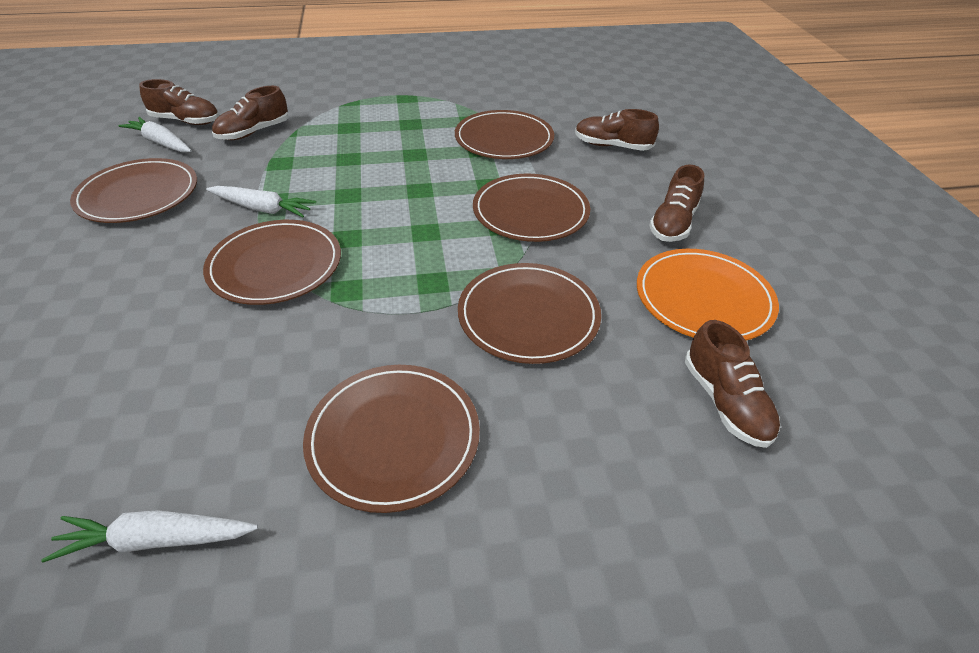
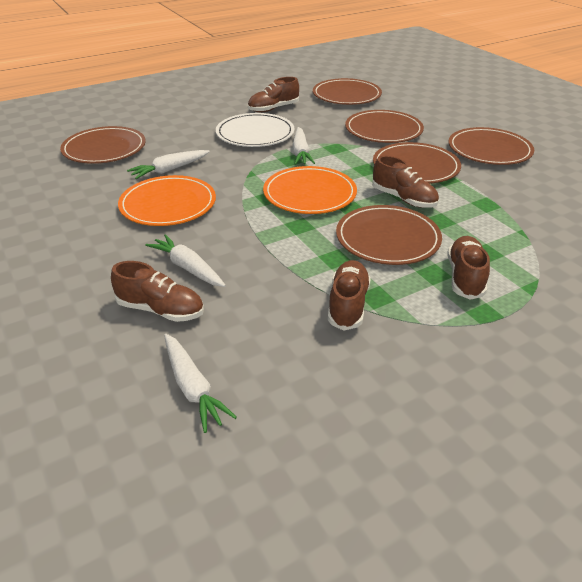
orange plate: [637,249,779,340] = 1 -> [118,175,216,226] [263,166,357,214] = 2
white carrot: [41,510,258,563] [118,117,192,153] [206,186,316,217] = 3 -> [127,150,210,179] [145,234,226,287] [164,334,237,433] [292,127,315,165] = 4
white plate: none = 0 -> [216,113,294,147] = 1

